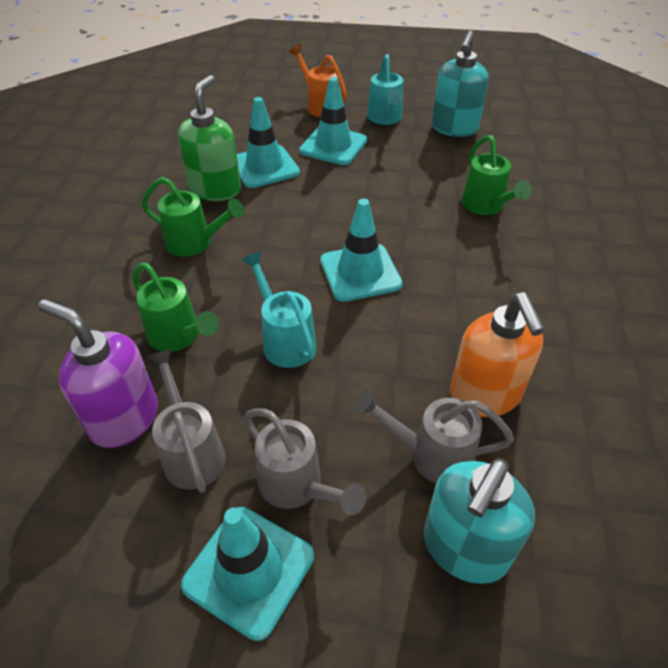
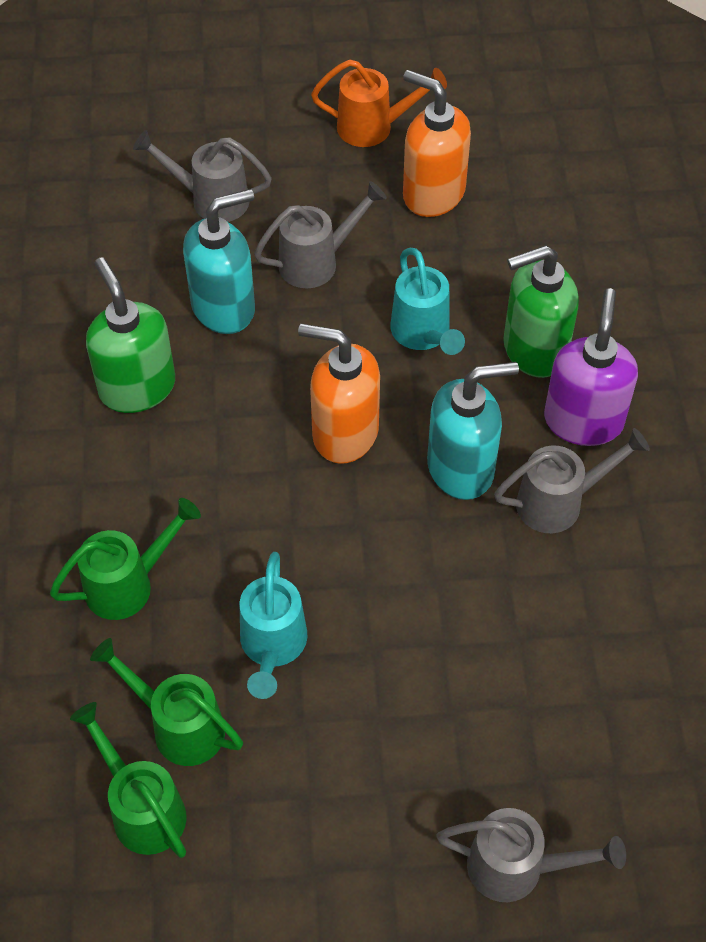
green soap dispenser: [178,75,241,201] = 1 -> [86,257,175,413] [503,245,579,378] = 2
grey watering can: [147,349,226,493] [243,408,366,515] [354,390,514,483] = 3 -> [133,130,272,222] [254,181,387,288] [436,808,626,902] [494,428,650,533] = 4
orange soap dispenser: [450,292,545,417] = 1 -> [298,324,380,464] [403,70,471,217] = 2
turquoise traffic cone: [181,507,314,641] [237,97,300,188] [299,77,367,165] [320,199,402,302] = 4 -> none = 0

